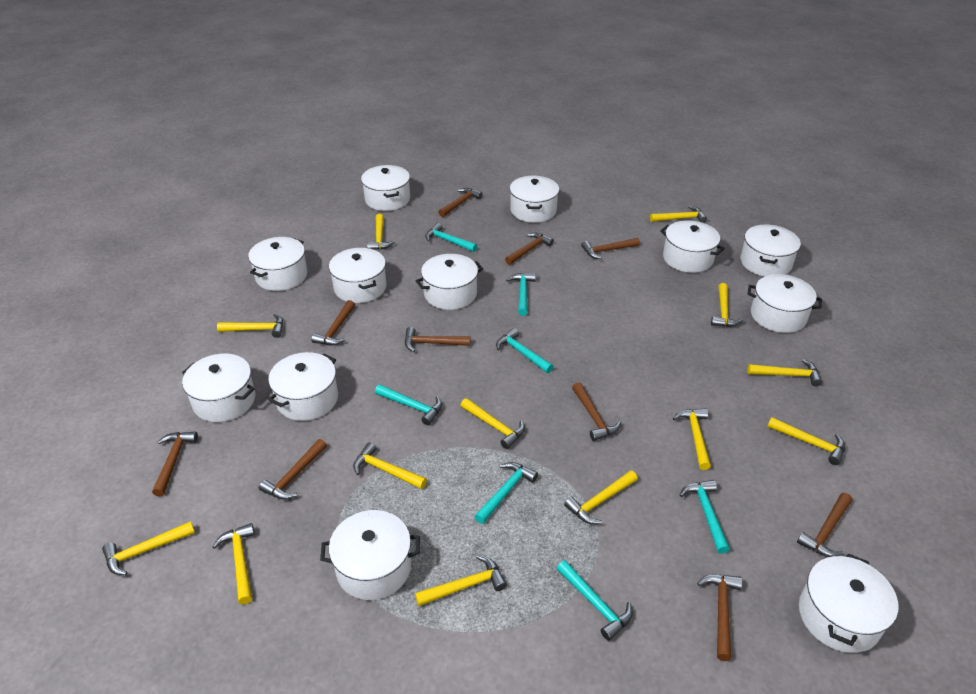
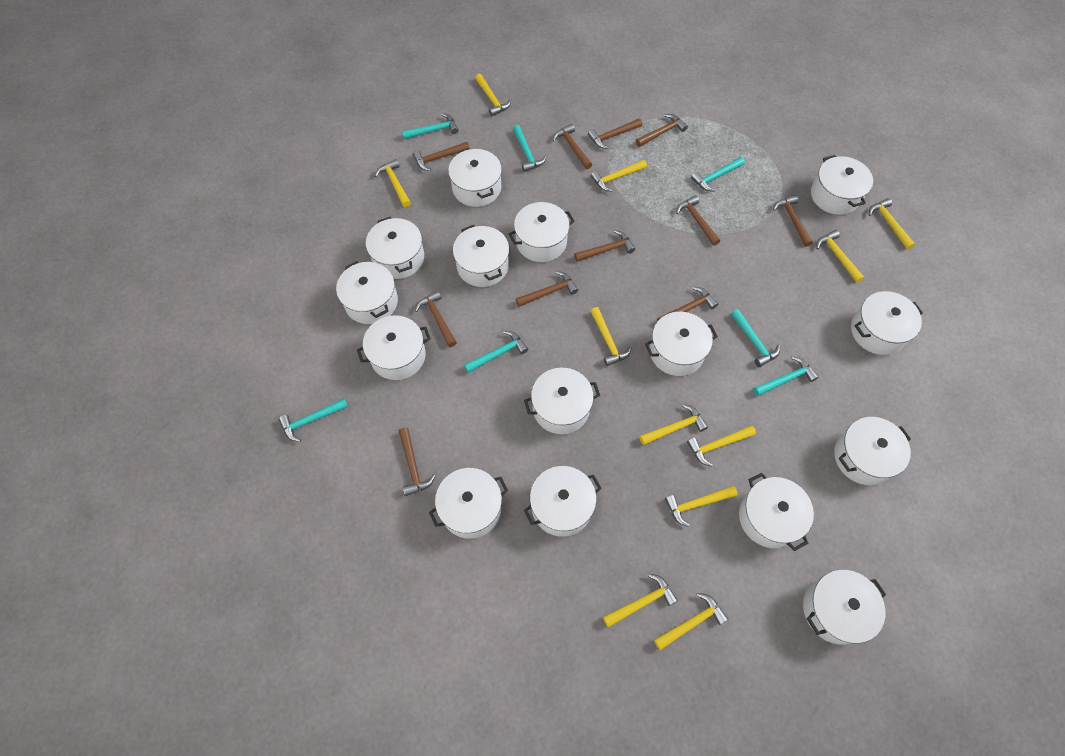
brown hammer: [152,432,198,496] [259,439,327,500] [311,300,355,345] [405,327,470,352] [438,188,483,217] [505,233,554,265] [572,382,621,441] [581,238,640,259] [697,574,742,661] [797,493,852,557] = 10 -> [399,427,435,496] [413,142,469,171] [415,291,457,347] [516,271,578,307] [552,124,592,169] [574,230,635,262] [588,119,642,149] [636,114,688,147] [657,287,718,320] [676,195,720,246] [773,195,813,247] = 11
white pot: [182,354,255,422] [248,237,307,291] [268,352,338,421] [320,510,420,600] [329,248,387,303] [361,165,410,211] [416,254,483,310] [510,176,559,223] [660,220,725,273] [740,225,801,277] [748,274,822,333] [799,554,898,653] = 12 -> [336,261,398,324] [357,315,431,380] [366,217,424,279] [429,468,508,539] [448,148,502,207] [453,225,509,287] [509,202,575,262] [524,368,600,434] [524,466,601,537] [645,312,718,376] [739,473,814,551] [803,570,886,645] [811,155,873,215] [834,417,911,485] [851,291,923,355] = 15
yellow hammer: [102,521,195,575] [213,523,255,604] [217,314,283,338] [353,442,427,489] [367,214,395,250] [415,555,507,606] [460,398,525,449] [564,470,638,524] [650,206,707,223] [673,409,711,470] [711,283,743,327] [748,359,822,386] [767,417,845,465] = 13 -> [375,159,411,207] [475,74,511,116] [590,307,632,366] [591,160,647,192] [603,574,678,628] [640,404,708,445] [654,593,728,650] [665,486,738,527] [687,426,756,467] [816,230,864,283] [869,198,915,249] = 11

